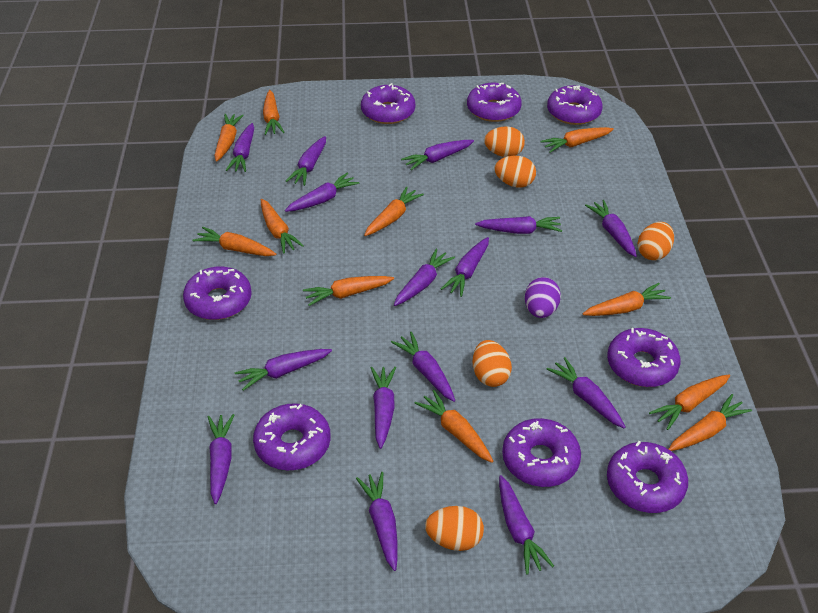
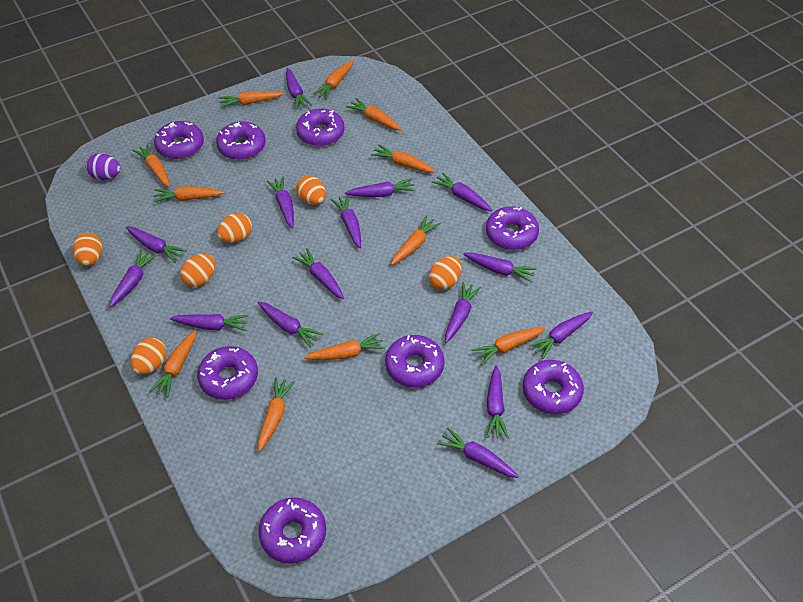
orange egg: [425,506,484,551] [472,340,512,387] [484,126,525,157] [495,156,536,188] [638,222,674,260] = 5 -> [73,233,103,266] [131,338,167,375] [180,254,215,287] [217,213,252,243] [296,175,326,205] [429,256,462,290] = 6

